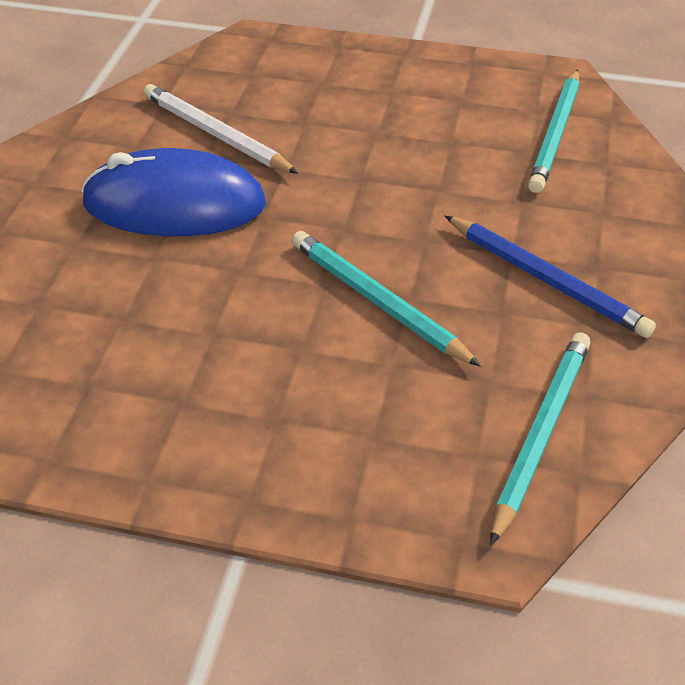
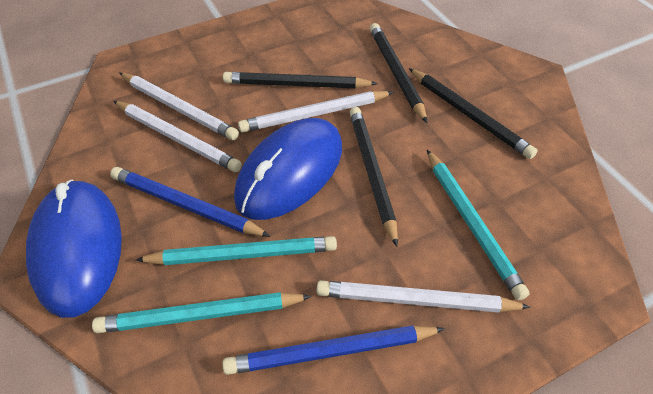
black pencil: none = 0 -> [223,72,378,88] [349,107,398,247] [370,23,427,123] [409,68,538,159] = 4
blue mouse: [81,148,266,236] = 1 -> [26,180,122,318] [234,118,342,220] = 2
blue pencil: [445,216,656,338] = 1 -> [110,167,271,237] [222,325,445,375] = 2
white pencil: [144,84,299,174] = 1 -> [113,101,242,172] [119,73,239,140] [238,91,394,132] [316,280,530,313] = 4

